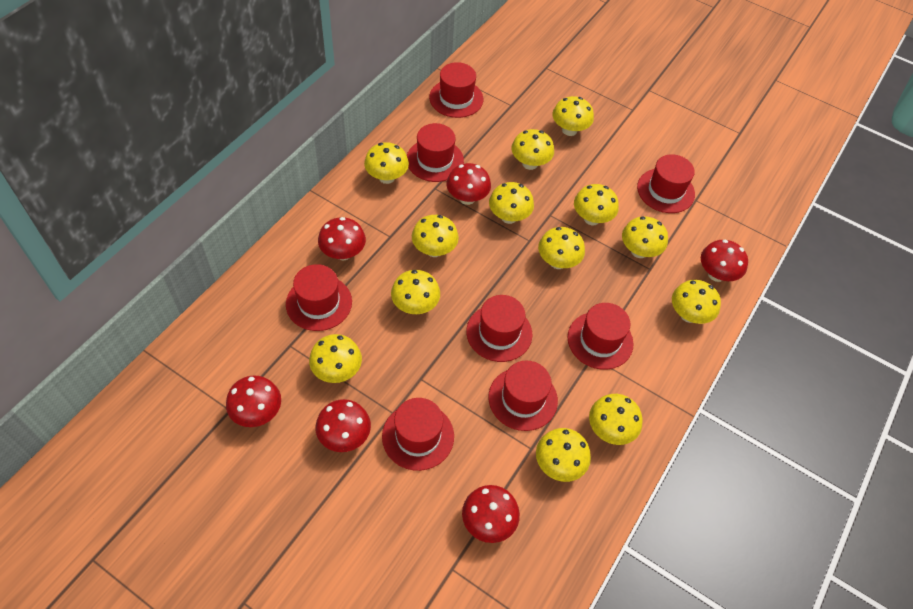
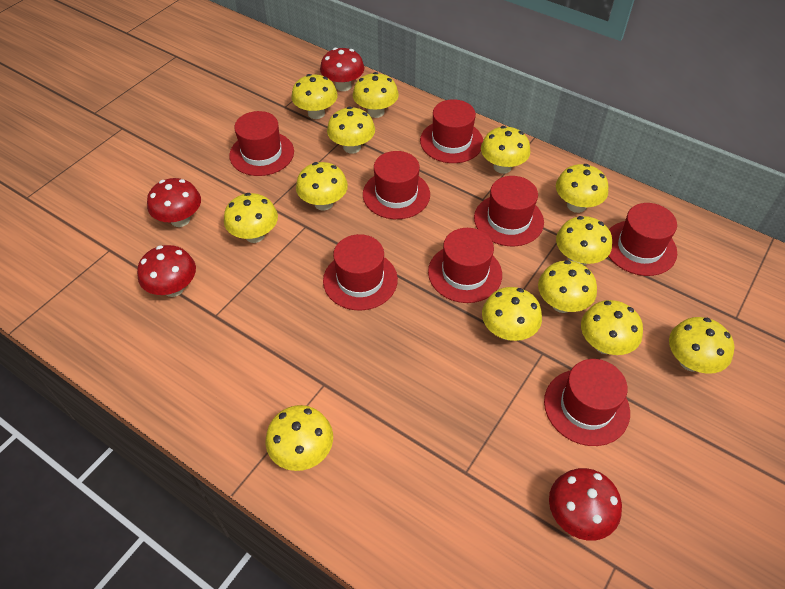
red mushroom: [226,375,281,427] [316,399,371,452] [318,217,366,260] [447,163,491,205] [462,485,520,543] [701,240,748,282] = 6 -> [137,245,196,297] [147,178,201,227] [320,48,364,91] [549,468,622,541] = 4

